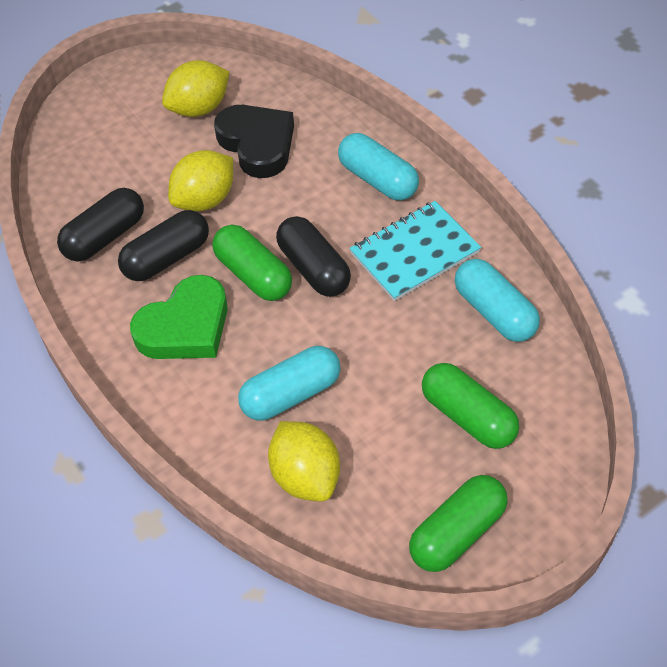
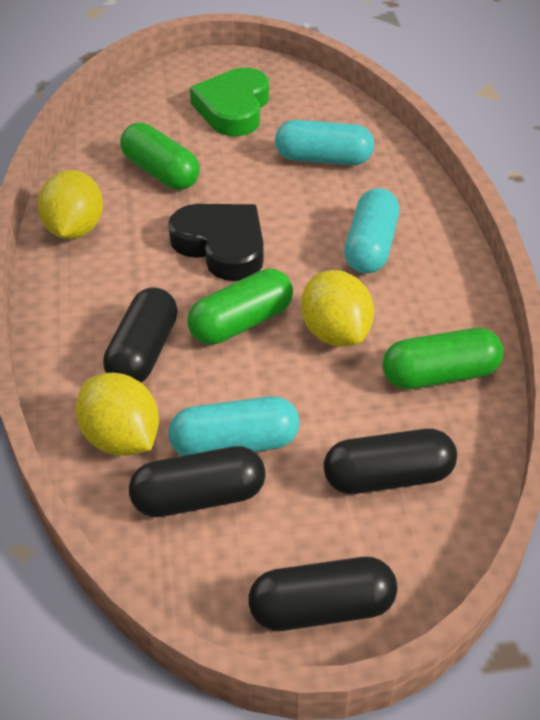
black capsule: [57,188,144,262] [118,210,209,281] [276,216,351,297] = 3 -> [103,287,178,382] [129,446,266,517] [249,557,397,631] [324,428,457,494] = 4
turquoise notebook: [349,201,481,301] = 1 -> none = 0

